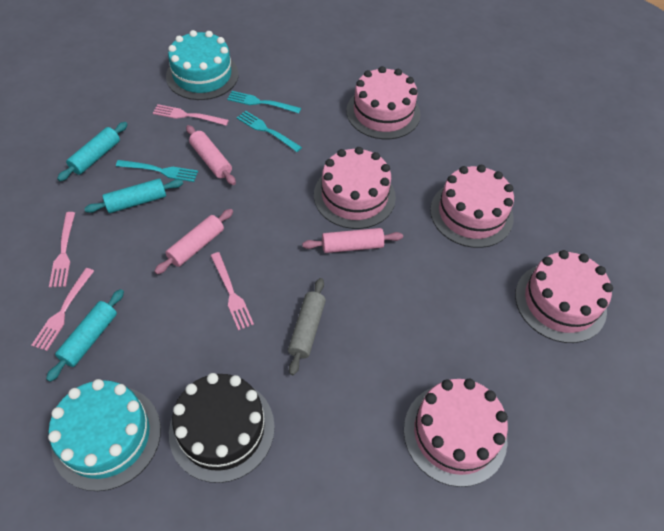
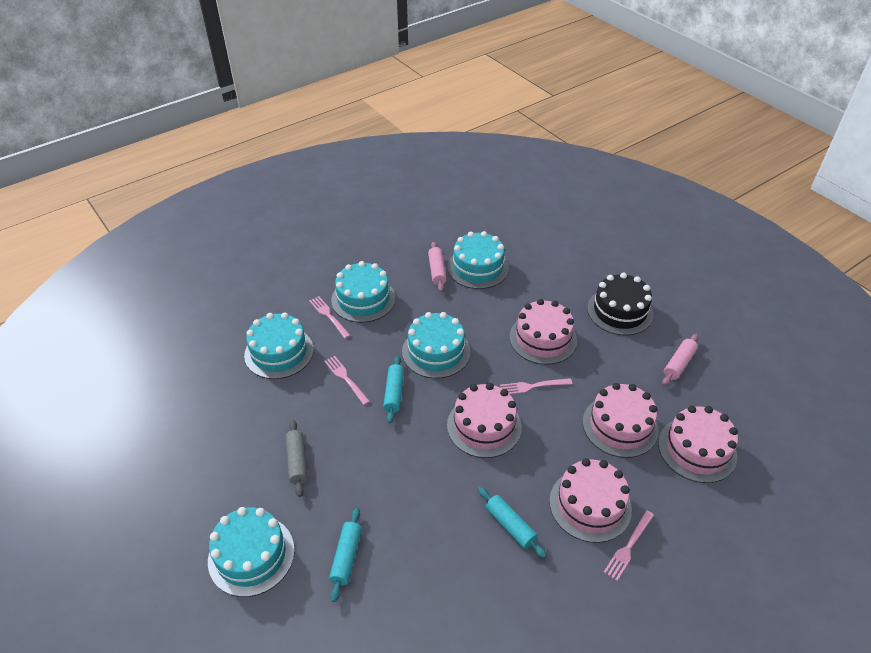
pink rolling pin: [154,209,233,274] [186,125,236,185] [302,228,403,253] = 3 -> [428,242,447,292] [662,334,699,386] = 2
turquoise cake: [48,379,161,491] [166,30,239,100] = 2 -> [208,507,295,597] [244,312,314,379] [331,261,396,323] [402,312,470,379] [447,231,509,289] = 5
turquoise fork: [116,160,198,182] [227,91,301,113] [237,111,302,152] = 3 -> none = 0

